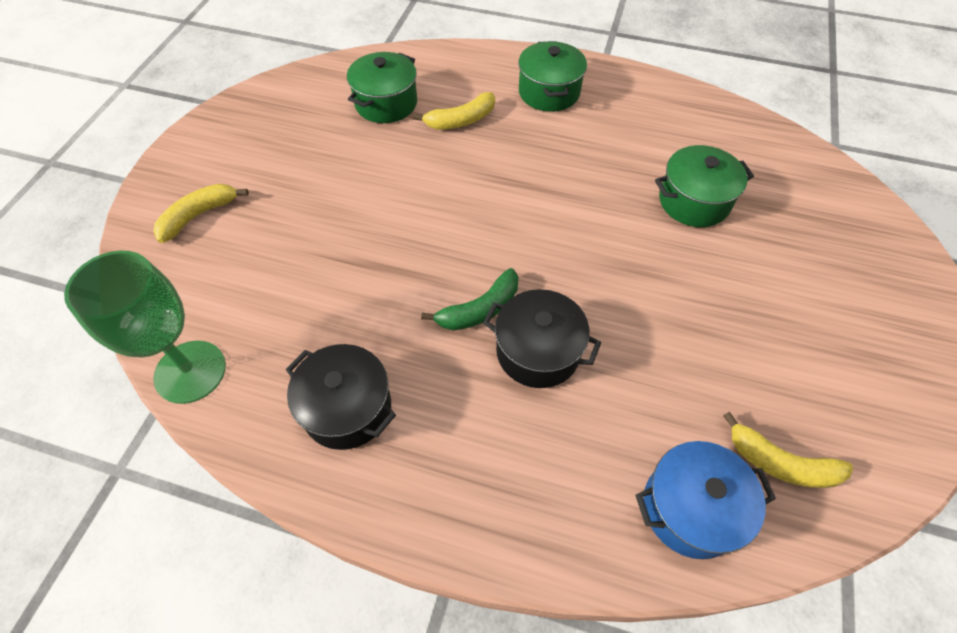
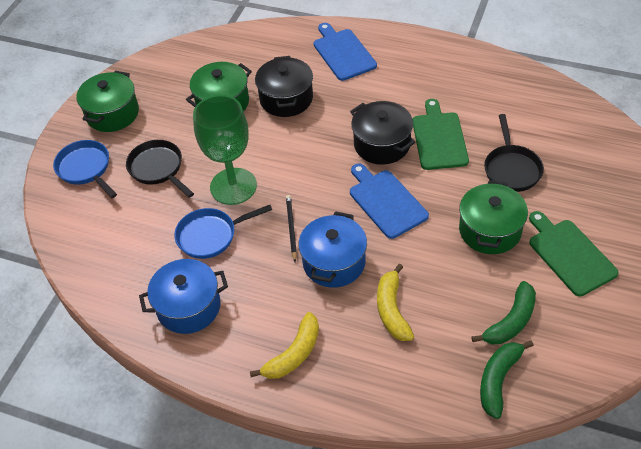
black pan: none = 0 -> [126,140,194,198] [484,114,544,192] = 2
black pencil: none = 0 -> [286,195,297,262] = 1
blue cutting board: none = 0 -> [314,23,377,81] [350,164,429,239] = 2
blue pan: none = 0 -> [53,140,117,198] [174,205,272,259] = 2
blue pot: [635,441,776,559] = 1 -> [139,259,228,334] [299,211,367,288] = 2
green banana: [421,268,518,330] = 1 -> [471,281,536,344] [480,340,534,419] = 2
green cutting board: none = 0 -> [413,99,469,170] [529,211,619,297] = 2
yellow banana: [153,184,249,243] [413,92,495,129] [723,412,853,488] = 3 -> [250,312,319,379] [377,264,414,341] = 2

